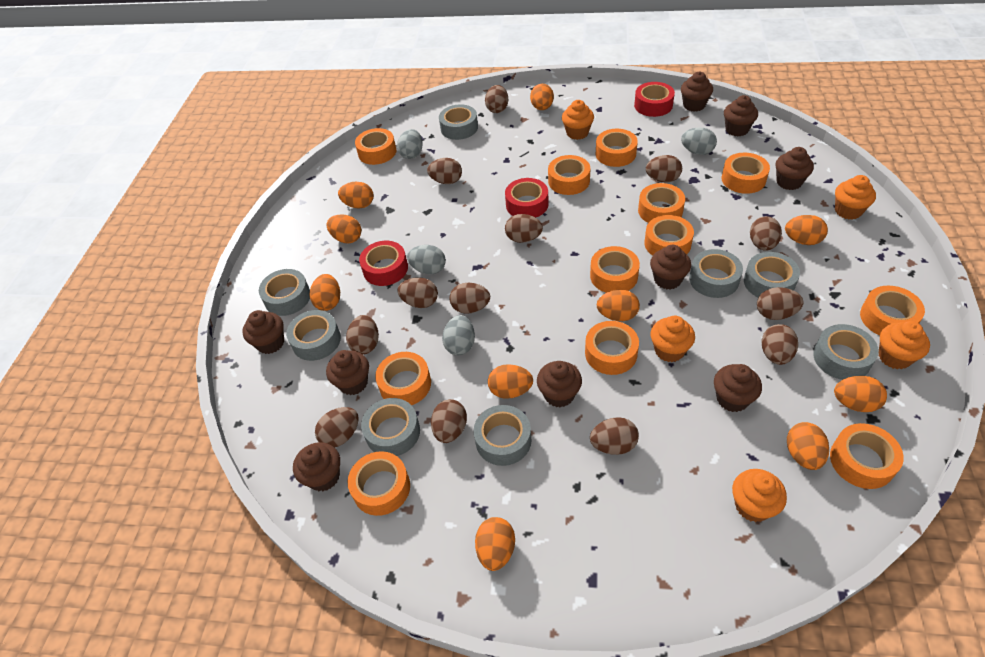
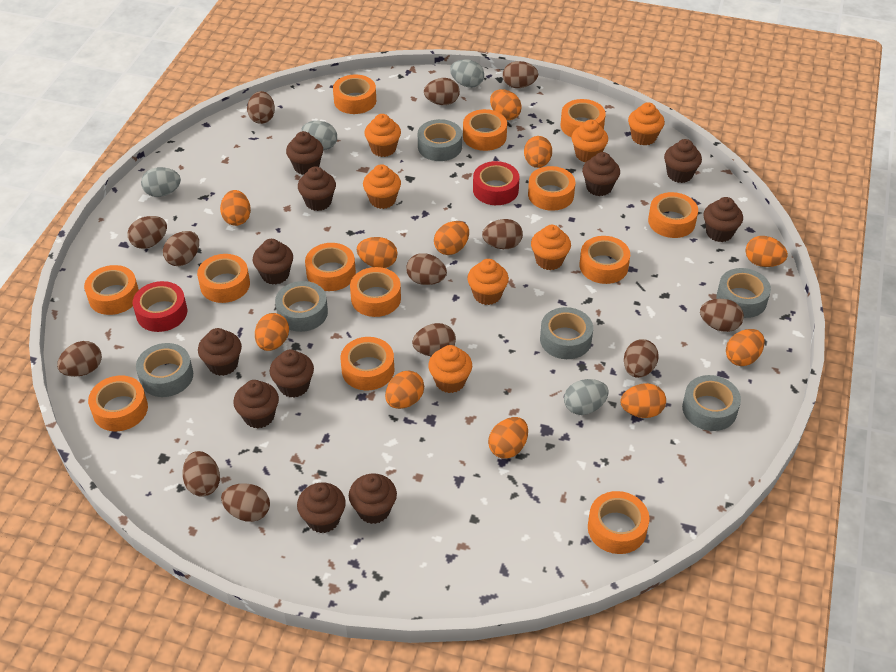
brown cupcake: [242,310,284,354] [293,442,340,491] [326,350,369,395] [537,361,582,408] [650,245,691,290] [681,72,713,112] [714,364,762,412] [724,95,758,137] [776,147,814,190] = 9 -> [198,328,242,376] [233,380,279,428] [253,239,293,285] [270,349,314,398] [286,131,323,175] [297,483,346,533] [298,166,336,211] [349,473,397,524] [582,152,620,196] [664,139,702,183] [704,197,743,242] = 11
grey tape: [259,269,310,316] [286,310,341,361] [361,398,420,456] [439,104,478,140] [474,405,531,466] [689,249,743,298] [744,252,800,298] [813,324,879,380] = 8 -> [136,343,193,397] [275,281,328,332] [418,119,462,161] [540,307,593,359] [682,375,741,431] [716,268,771,318] = 6
orange cupcake: [562,100,594,140] [651,316,695,362] [732,469,787,522] [835,175,876,220] [879,321,930,369] = 5 -> [363,164,401,209] [364,114,401,157] [428,345,472,393] [467,259,509,305] [531,225,571,270] [572,119,608,162] [628,102,665,146] = 7
orange egg: [310,274,340,311] [326,215,362,244] [338,182,374,208] [475,517,515,571] [488,364,533,399] [530,84,554,110] [597,290,640,321] [785,215,828,245] [787,422,829,470] [834,376,887,412] = 10 -> [220,190,251,226] [255,313,289,351] [357,237,398,268] [385,370,424,409] [434,221,469,255] [488,417,528,459] [490,89,522,120] [524,136,552,168] [620,383,666,418] [726,329,765,366] [745,236,788,267] = 11
orange tape: [348,451,410,516] [355,128,396,165] [375,352,431,405] [548,155,590,195] [585,321,639,375] [590,246,640,293] [596,129,638,167] [638,183,685,223] [644,215,694,256] [722,153,770,194] [830,423,904,489] [860,286,925,335] = 12 -> [84,265,139,315] [88,375,148,431] [197,254,250,303] [305,243,356,291] [333,75,376,114] [341,337,394,390] [350,267,401,317] [463,109,507,151] [528,166,575,211] [561,99,606,138] [579,236,630,284] [588,491,649,554] [648,192,698,238] = 13
red tape: [359,241,408,286] [505,178,549,218] [634,82,675,117] = 3 -> [133,281,187,332] [473,161,520,205] = 2

